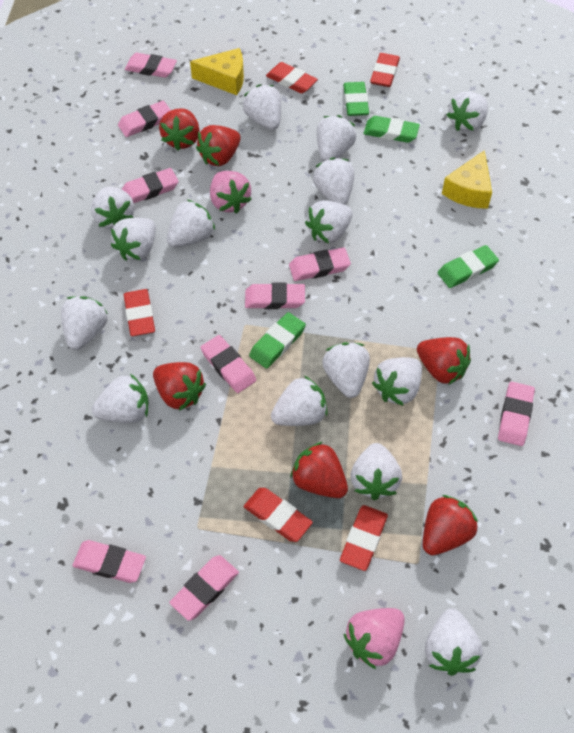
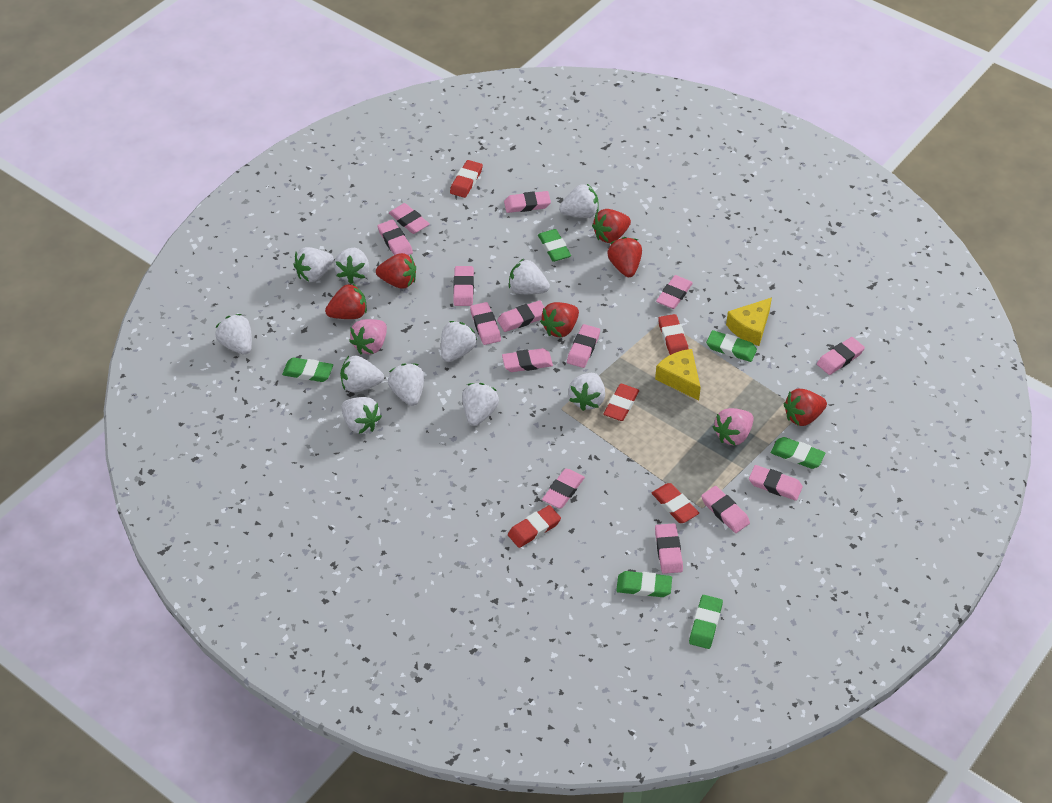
green eraser: [249,312,306,369] [343,82,369,116] [363,116,420,143] [438,245,499,288] = 4 -> [282,357,333,382] [538,229,571,262] [616,571,672,597] [689,595,723,649] [706,330,757,362] [771,437,826,469] = 6
pink eraser: [73,540,146,583] [118,101,171,137] [121,168,179,203] [125,53,177,78] [169,555,239,621] [200,335,256,393] [245,283,305,309] [289,247,351,281] [498,382,535,446] = 9 -> [378,220,413,255] [389,203,430,234] [453,266,474,306] [470,302,501,345] [497,300,545,332] [502,348,553,372] [504,191,551,213] [542,469,585,509] [567,324,600,368] [655,523,683,574] [656,275,693,309] [701,486,750,533] [749,465,803,501] [817,337,865,375] = 14
white strawberry: [61,296,108,350] [91,186,135,229] [92,374,148,423] [111,218,156,261] [167,199,215,247] [243,84,281,130] [271,376,328,426] [305,200,353,243] [313,157,354,205] [317,115,356,161] [322,342,370,398] [351,443,402,500] [372,357,422,406] [425,608,482,676] [447,92,488,132] = 15 -> [215,314,252,355] [294,247,334,282] [334,248,369,284] [340,355,384,393] [341,397,382,434] [388,363,424,406] [441,321,477,362] [462,383,499,426] [509,259,550,294] [559,184,599,218] [568,373,605,411] = 11

